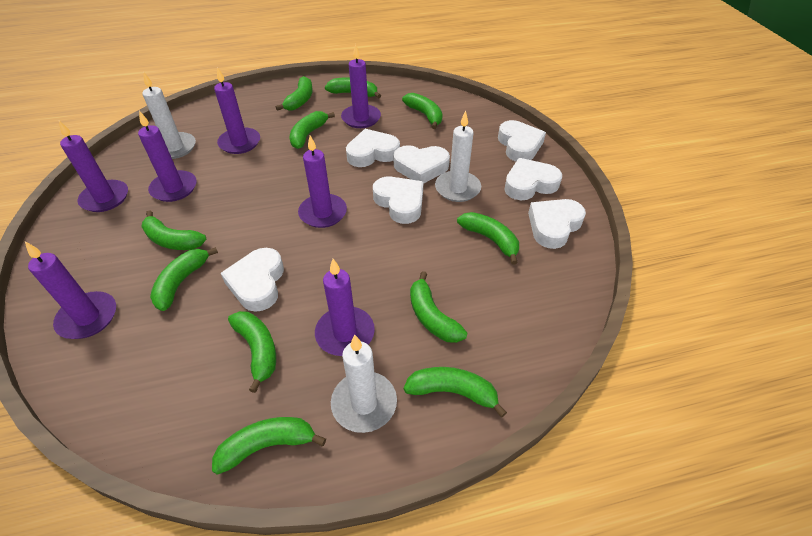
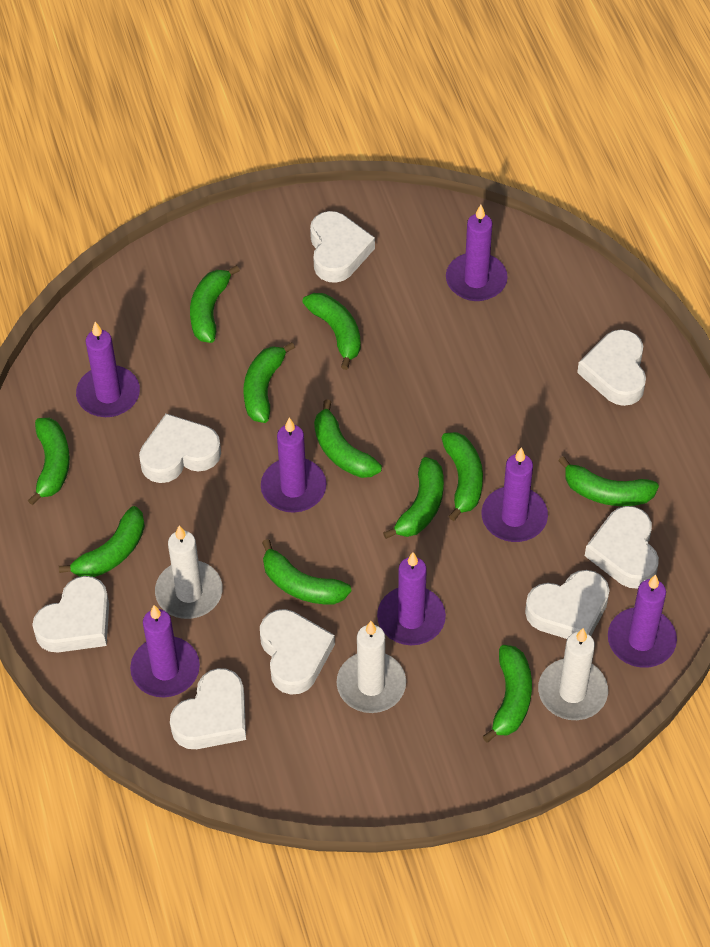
white heart: [221,248,284,312] [346,129,400,167] [373,177,423,224] [393,145,450,184] [498,120,546,161] [504,158,562,200] [528,199,586,249] = 7 -> [32,576,109,653] [139,414,221,483] [170,668,246,749] [260,609,335,695] [310,211,375,283] [525,570,610,639] [577,329,646,406] [585,506,659,589] = 8

